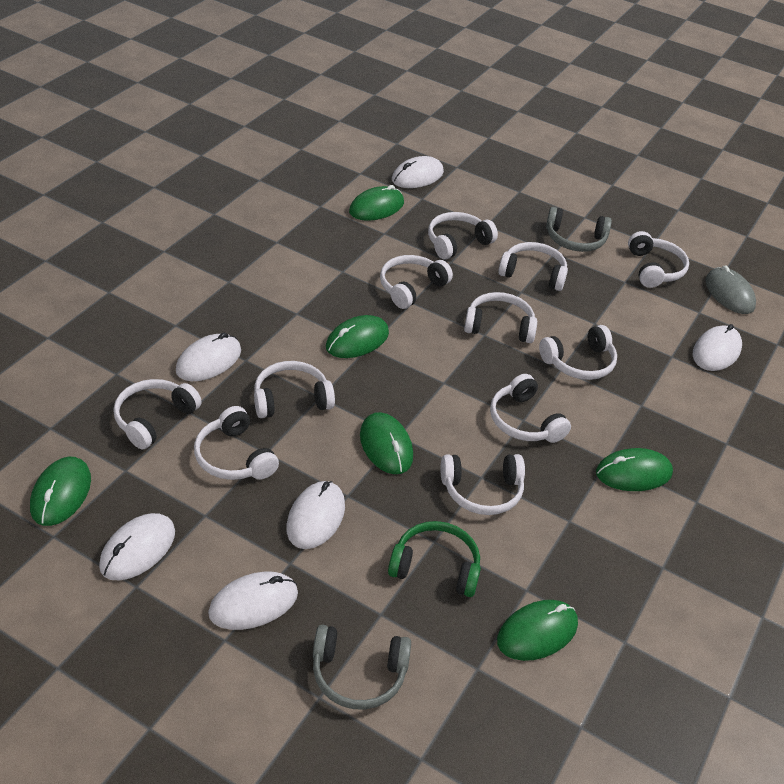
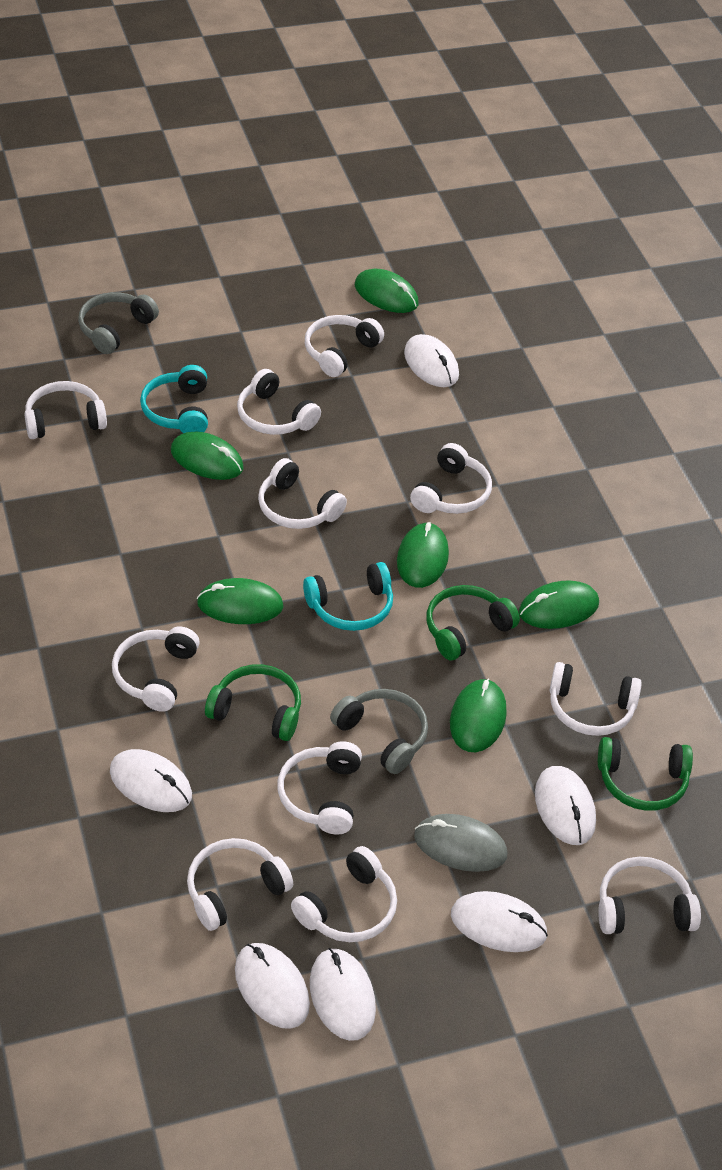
green headphones: [388,521,481,597] = 1 -> [205,664,301,741] [426,585,520,661] [598,737,693,811] = 3
turquoise headphones: none = 0 -> [140,365,208,433] [303,562,393,631] = 2

